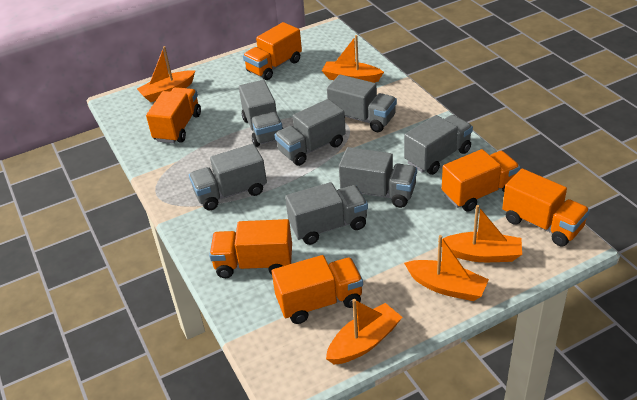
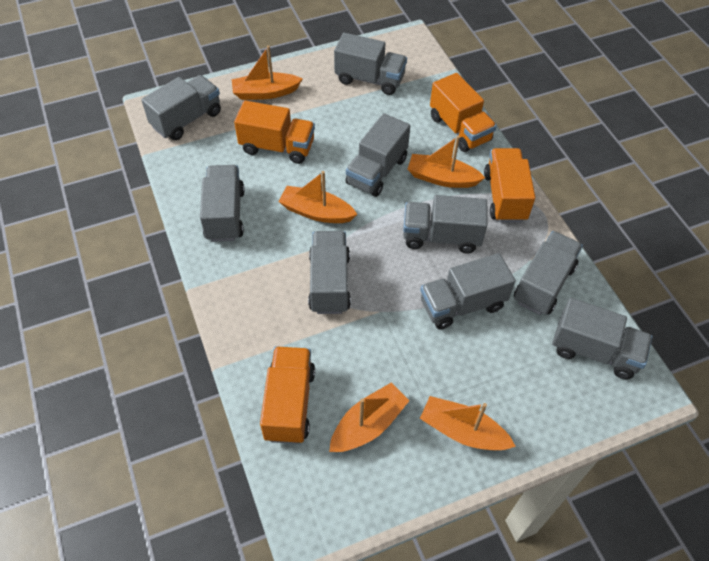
grey truck: [189,144,267,211] [239,80,283,147] [274,99,346,166] [285,182,368,245] [327,74,397,132] [339,147,417,208] [404,115,473,175] = 7 -> [141,75,221,140] [200,165,245,242] [308,231,351,314] [334,33,407,95] [345,113,410,197] [403,195,487,253] [420,253,515,329] [514,231,583,315] [552,298,653,379] = 9
orange truck: [146,87,201,143] [209,219,292,278] [243,22,302,80] [272,255,363,324] [442,149,520,212] [502,169,590,246] = 6 -> [234,100,315,164] [260,347,315,444] [430,73,497,152] [484,148,535,222] = 4

